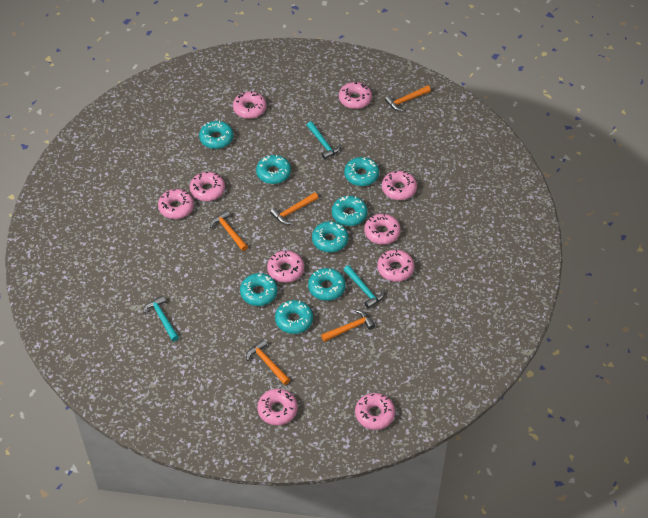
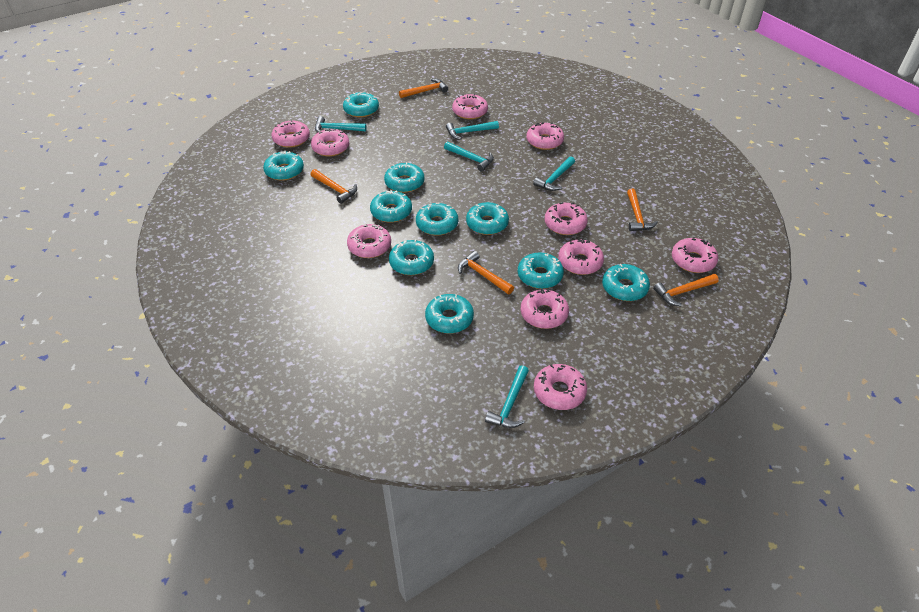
turquoise donut: [199,121,233,149] [240,273,278,306] [256,155,291,184] [275,300,313,334] [308,268,346,301] [312,221,348,252] [332,196,368,226] [344,157,379,186] = 8 -> [263,151,304,181] [343,92,379,118] [370,190,412,223] [384,162,425,193] [389,239,434,275] [416,203,458,236] [425,294,474,334] [466,202,509,235] [518,252,564,289] [602,264,650,301] = 10
turquoise hammer: [143,295,179,341] [307,121,341,159] [344,265,385,309] = 3 -> [315,116,367,133] [444,142,494,172] [446,121,499,140] [485,365,529,428] [533,157,575,191] = 5

